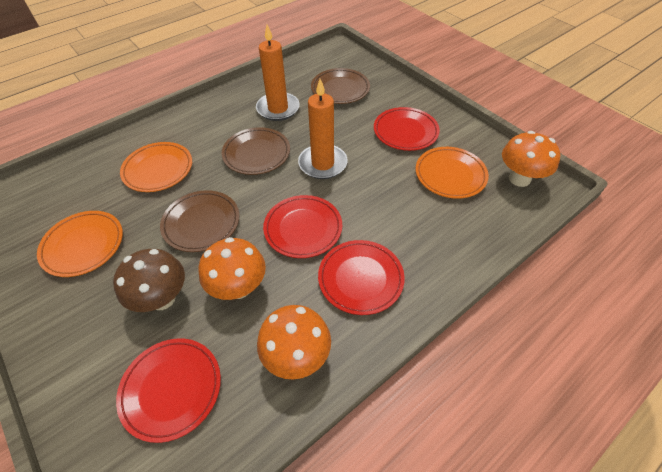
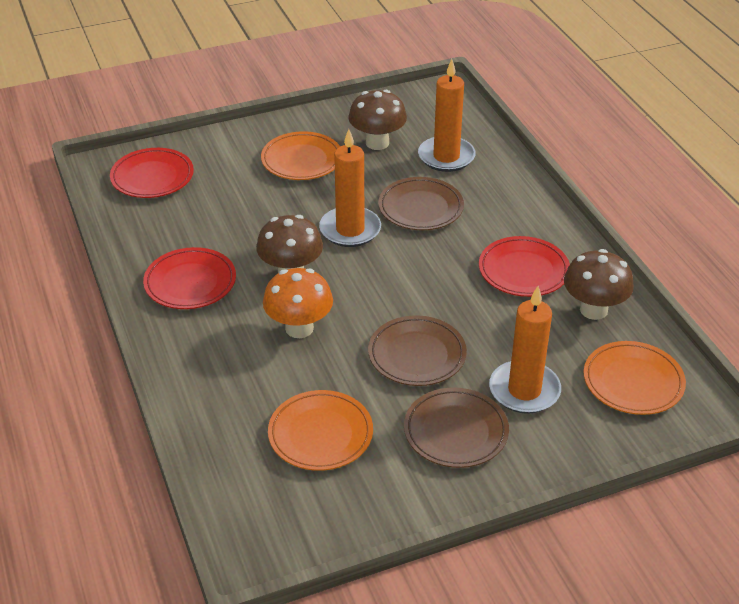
brown mushroom: [113,249,185,312] = 1 -> [256,215,323,273] [349,90,407,150] [564,249,634,320] = 3
orange candle: [256,25,300,121] [298,79,347,179] = 2 -> [319,129,381,247] [418,59,476,172] [489,286,561,414] = 3
orange mushroom: [198,237,266,300] [257,305,331,380] [502,131,561,187] = 3 -> [263,268,333,338] = 1
red plate: [116,338,221,443] [263,195,342,258] [318,240,405,315] [374,107,440,151] = 4 -> [110,148,194,198] [143,247,236,309] [479,236,570,297] = 3

